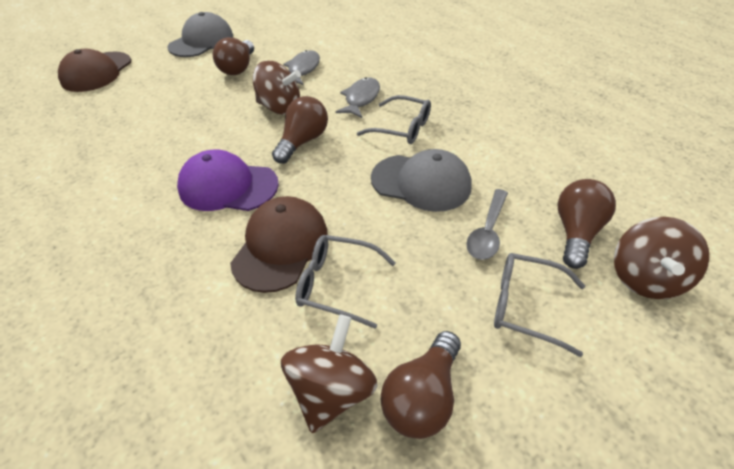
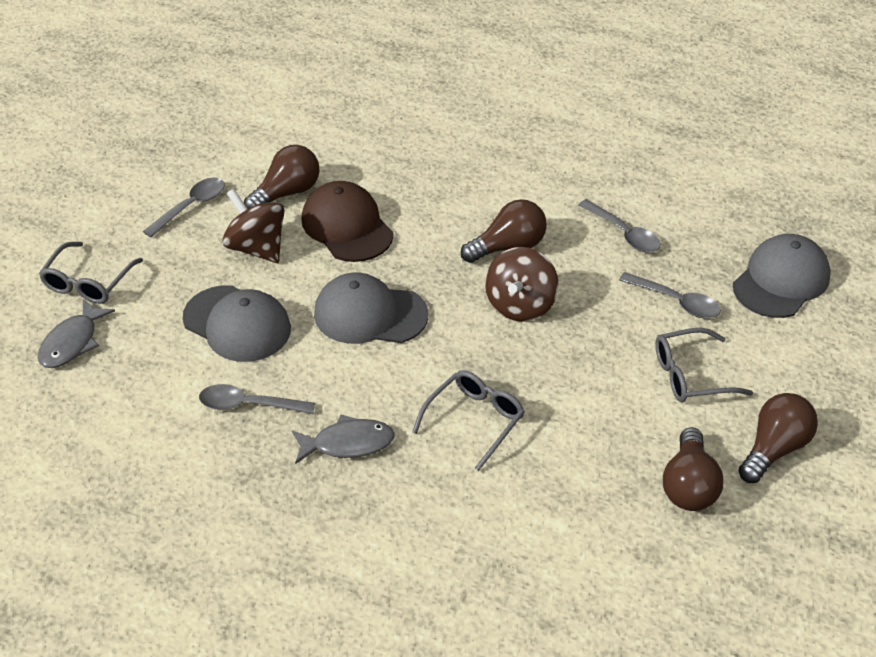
brown cap: [58,49,131,92] [230,196,327,293] = 2 -> [301,181,394,262] = 1
brown spinning top: [253,61,301,115] [281,315,378,433] [614,217,709,299] = 3 -> [222,189,285,263] [485,247,559,322] = 2
grey cap: [167,12,233,57] [371,149,472,212] = 2 -> [183,285,291,362] [314,272,428,344] [733,234,831,318] = 3
grey spoon: [466,189,508,260] = 1 -> [143,178,225,237] [199,384,315,414] [578,199,661,253] [619,272,721,319] = 4
purple cap: [177,150,279,211] = 1 -> none = 0

